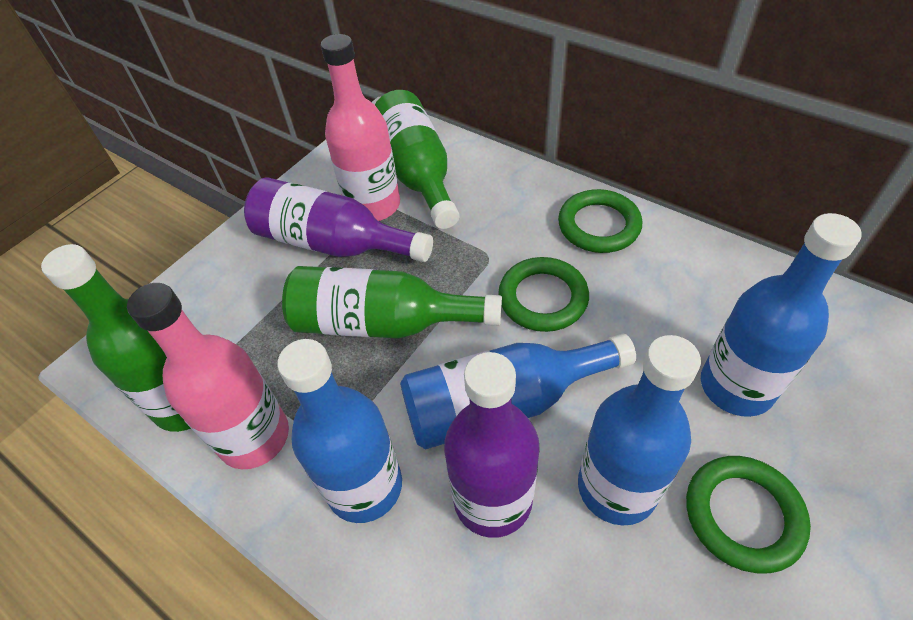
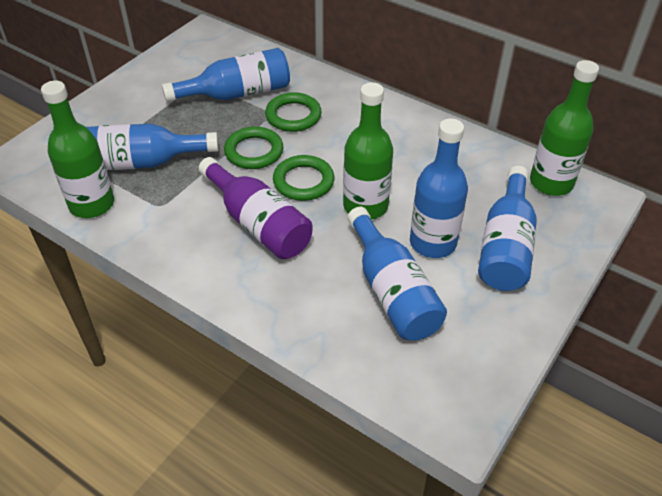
blue bottle: [277,339,402,523] [400,334,636,449] [578,335,701,526] [701,213,862,417] = 4 -> [86,124,218,171] [162,48,290,102] [348,207,447,341] [410,118,468,258] [478,166,537,291] = 5
pink bottle: [127,283,289,469] [321,34,400,221] = 2 -> none = 0
purple bottle: [244,178,433,262] [444,352,540,538] = 2 -> [199,157,313,259] = 1

